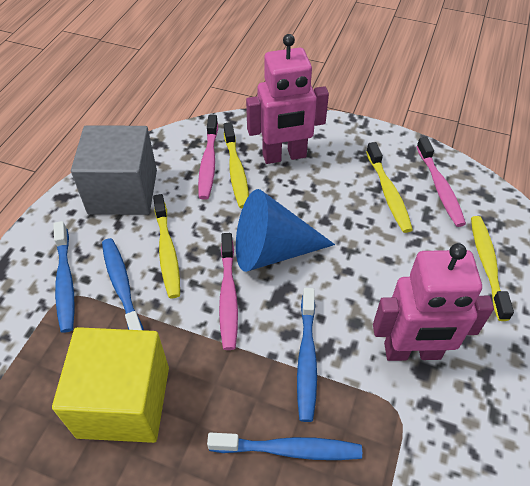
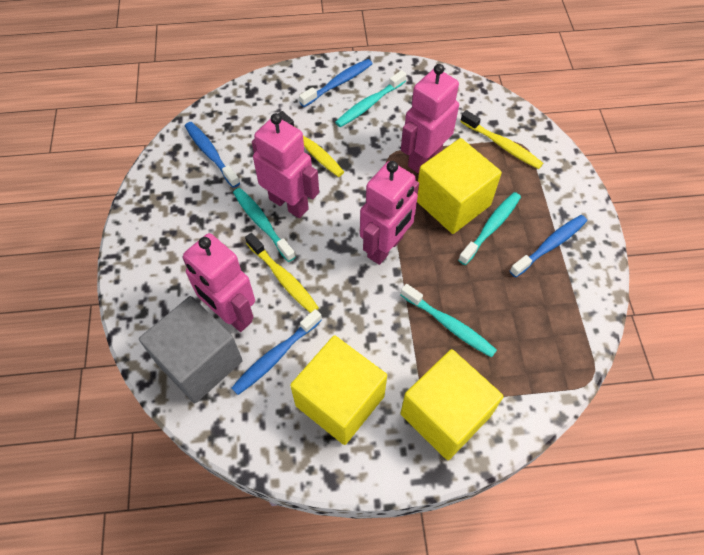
blue cone: [236,189,335,272] = 1 -> none = 0
pink robot: [246,34,329,164] [373,243,494,361] = 2 -> [182,233,255,332] [252,113,319,218] [360,161,419,265] [401,64,459,174] = 4
pink toothbrush: [198,115,218,200] [219,233,238,350] [416,137,466,227] = 3 -> none = 0
turquoise toothbrush: none = 0 -> [233,188,296,262] [335,70,407,127] [401,284,497,358] [458,192,521,265] = 4
yellow cube: [52,327,169,443] = 1 -> [290,335,387,445] [400,349,504,460] [417,138,502,234] = 3
yellow toothbrush: [153,194,180,298] [224,122,249,208] [366,142,413,233] [471,216,514,321] = 4 -> [245,233,319,313] [278,111,344,177] [460,110,543,169] = 3

